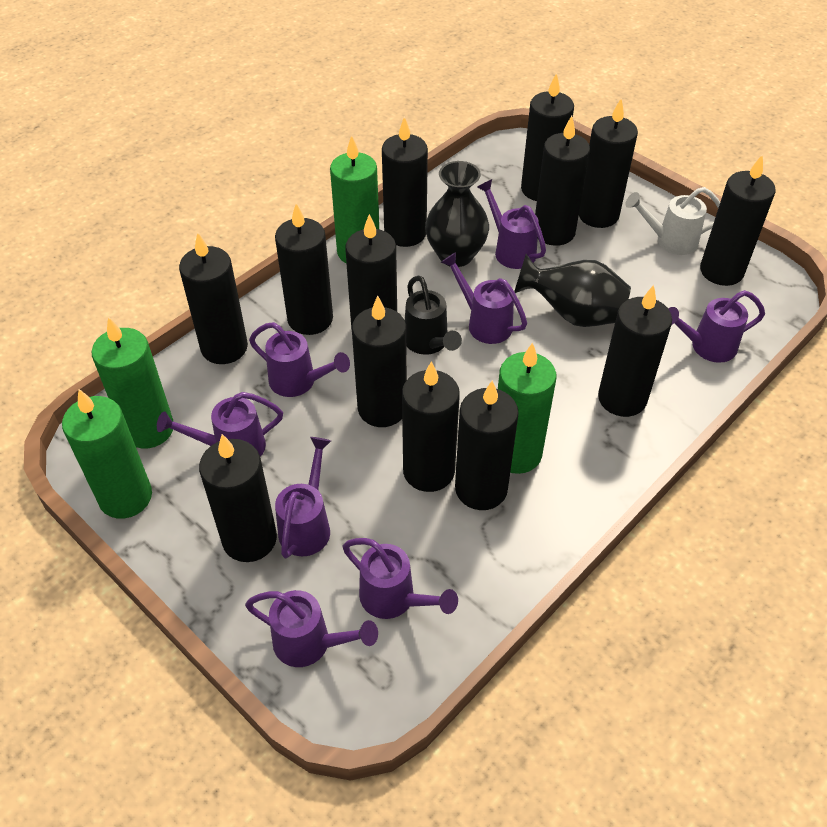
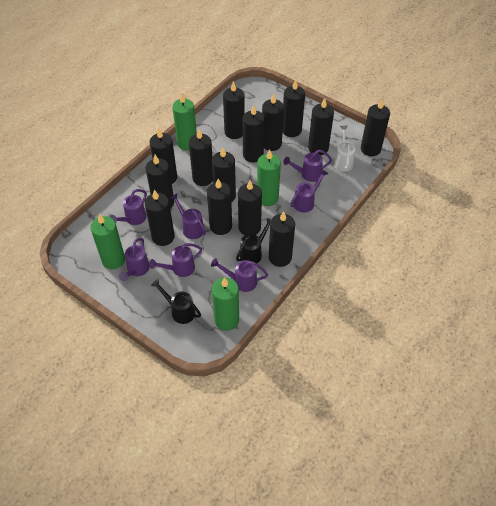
black candle: [179,232,248,364] [199,434,277,562] [275,203,333,335] [345,214,397,330] [352,296,407,427] [382,116,428,247] [402,361,460,492] [455,380,519,510] [521,73,574,201] [535,116,590,246] [579,98,638,228] [598,285,672,417] [700,154,776,286] = 13 -> [144,190,175,246] [145,155,174,209] [150,128,177,184] [189,129,213,186] [207,179,232,235] [212,147,236,202] [223,81,245,139] [238,180,262,235] [243,105,265,163] [262,93,284,151] [269,211,295,267] [283,80,305,137] [308,98,334,155] [361,99,390,156] = 14
black vase: [425,161,489,267] [514,254,631,327] = 2 -> none = 0
black watering can: [405,275,462,355] = 1 -> [151,279,201,324] [236,218,271,263] = 2
purple watering can: [157,392,283,457] [245,590,378,667] [249,322,350,397] [275,437,331,558] [343,538,458,619] [441,252,527,344] [477,179,546,269] [668,290,765,363] = 8 -> [110,189,147,225] [119,238,150,281] [149,243,202,277] [170,194,206,239] [211,258,268,292] [283,150,332,182] [290,169,329,213] = 7

